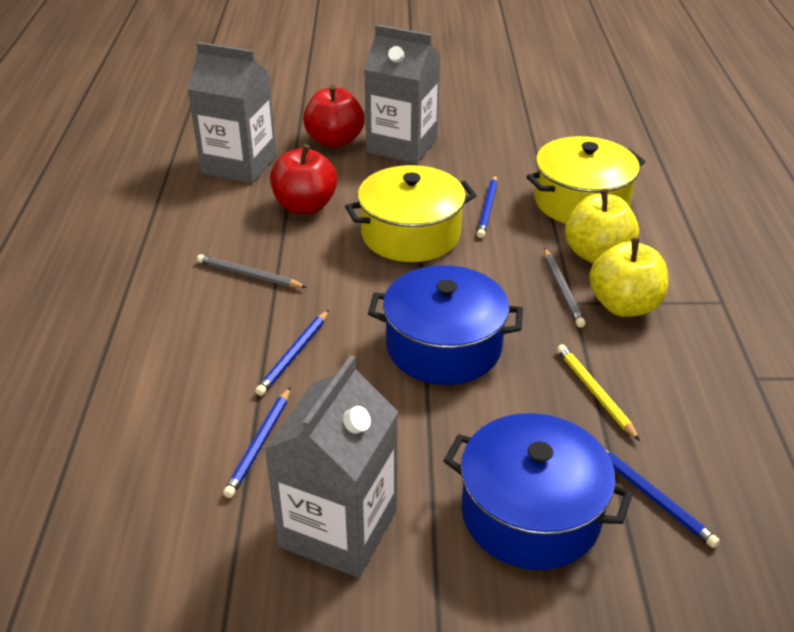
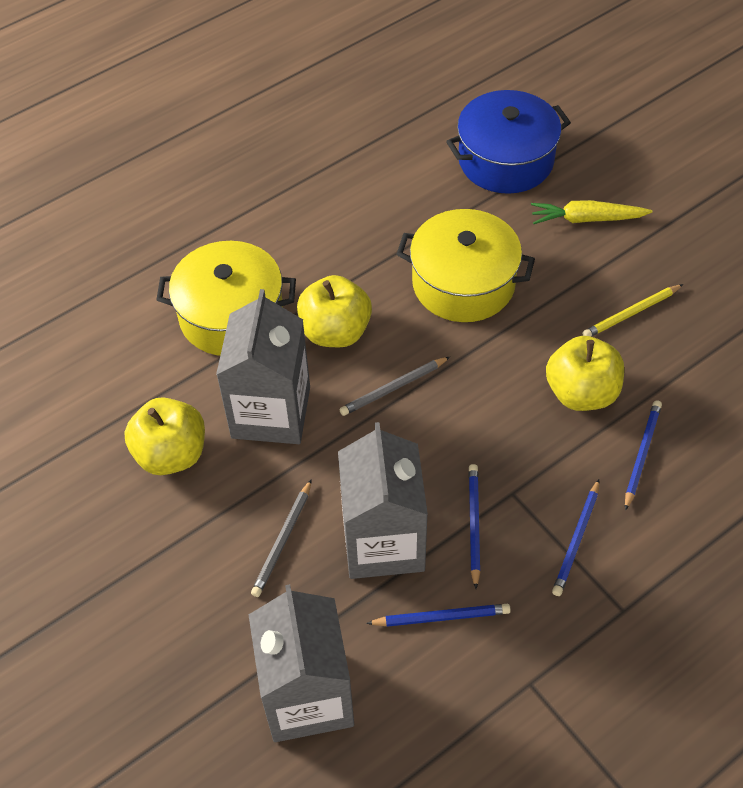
blue pot: [368,265,523,385] [444,413,633,570] = 2 -> [446,90,571,194] = 1
red apple: [270,144,338,214] [303,85,364,148] = 2 -> none = 0
yellow apple: [565,189,639,263] [589,238,668,317] = 2 -> [124,397,205,475] [297,275,372,347] [546,336,624,411] = 3
yellow carrot: none = 0 -> [531,200,653,224] = 1

